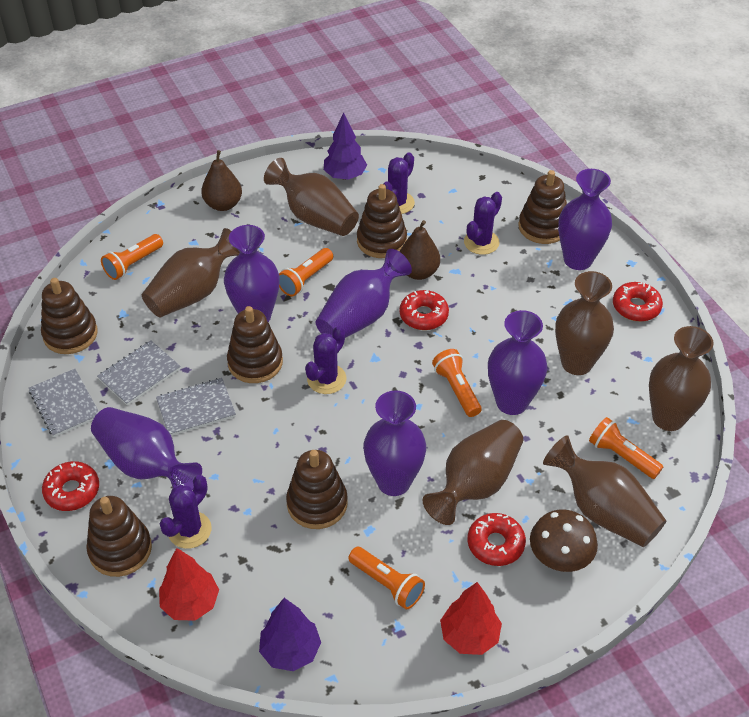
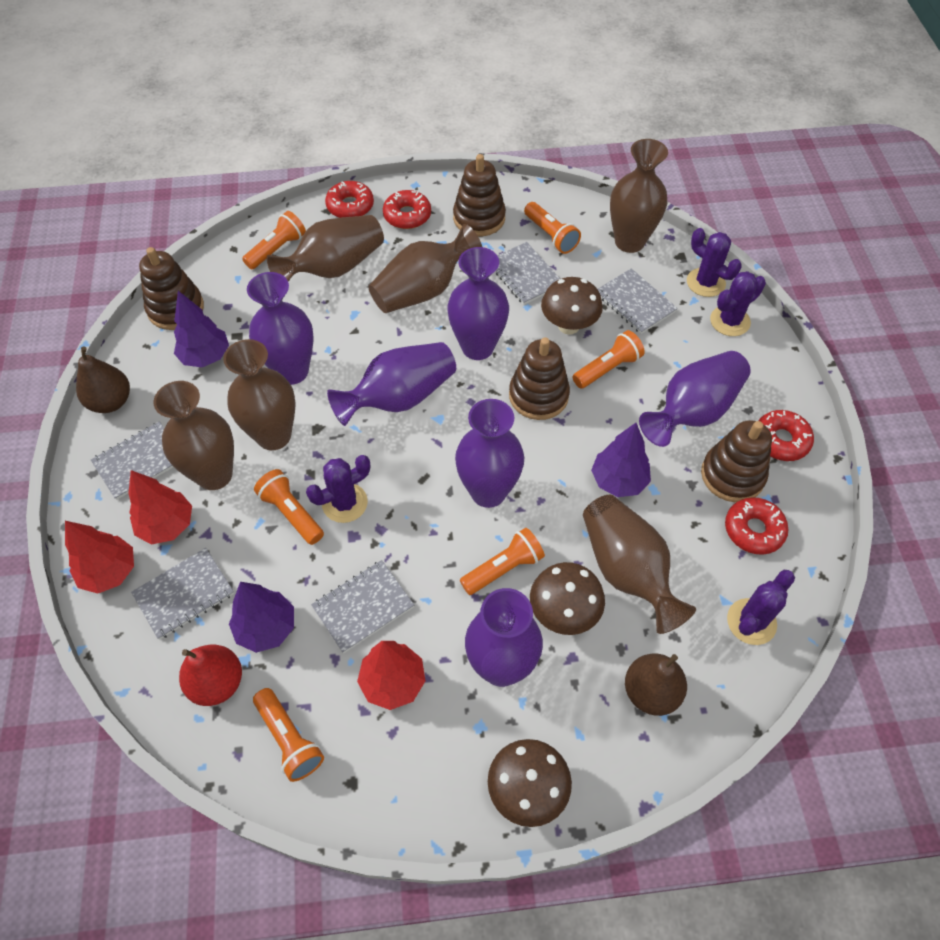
brown mushroom: [530,510,598,572] = 1 -> [488,739,572,827] [530,562,605,635] [541,277,603,334] = 3
brown stacking toy: [41,278,98,354] [86,496,152,577] [227,306,283,383] [286,450,348,529] [357,184,407,258] [518,170,567,244] = 6 -> [139,247,204,330] [453,154,506,236] [509,337,570,420] [701,420,772,502] = 4
grey notebook: [29,369,99,437] [97,340,181,406] [156,378,236,436] = 3 -> [91,422,173,500] [131,548,234,640] [311,560,414,653] [495,242,560,305] [598,268,678,334] = 5
orange flashlight: [101,234,163,280] [279,248,333,296] [348,547,425,610] [432,349,482,417] [589,417,663,479] = 5 -> [242,211,306,269] [253,688,324,782] [254,469,324,545] [460,528,545,595] [524,202,581,254] [573,330,645,389] = 6
purple tree: [259,598,321,671] [324,112,367,180] = 2 -> [174,291,229,367] [229,582,294,653] [591,423,651,497] = 3
red pear: none = 0 -> [179,645,242,706] = 1
red tree: [159,548,219,621] [440,582,502,655] = 2 -> [65,521,134,594] [129,470,192,544] [357,641,425,710] = 3

